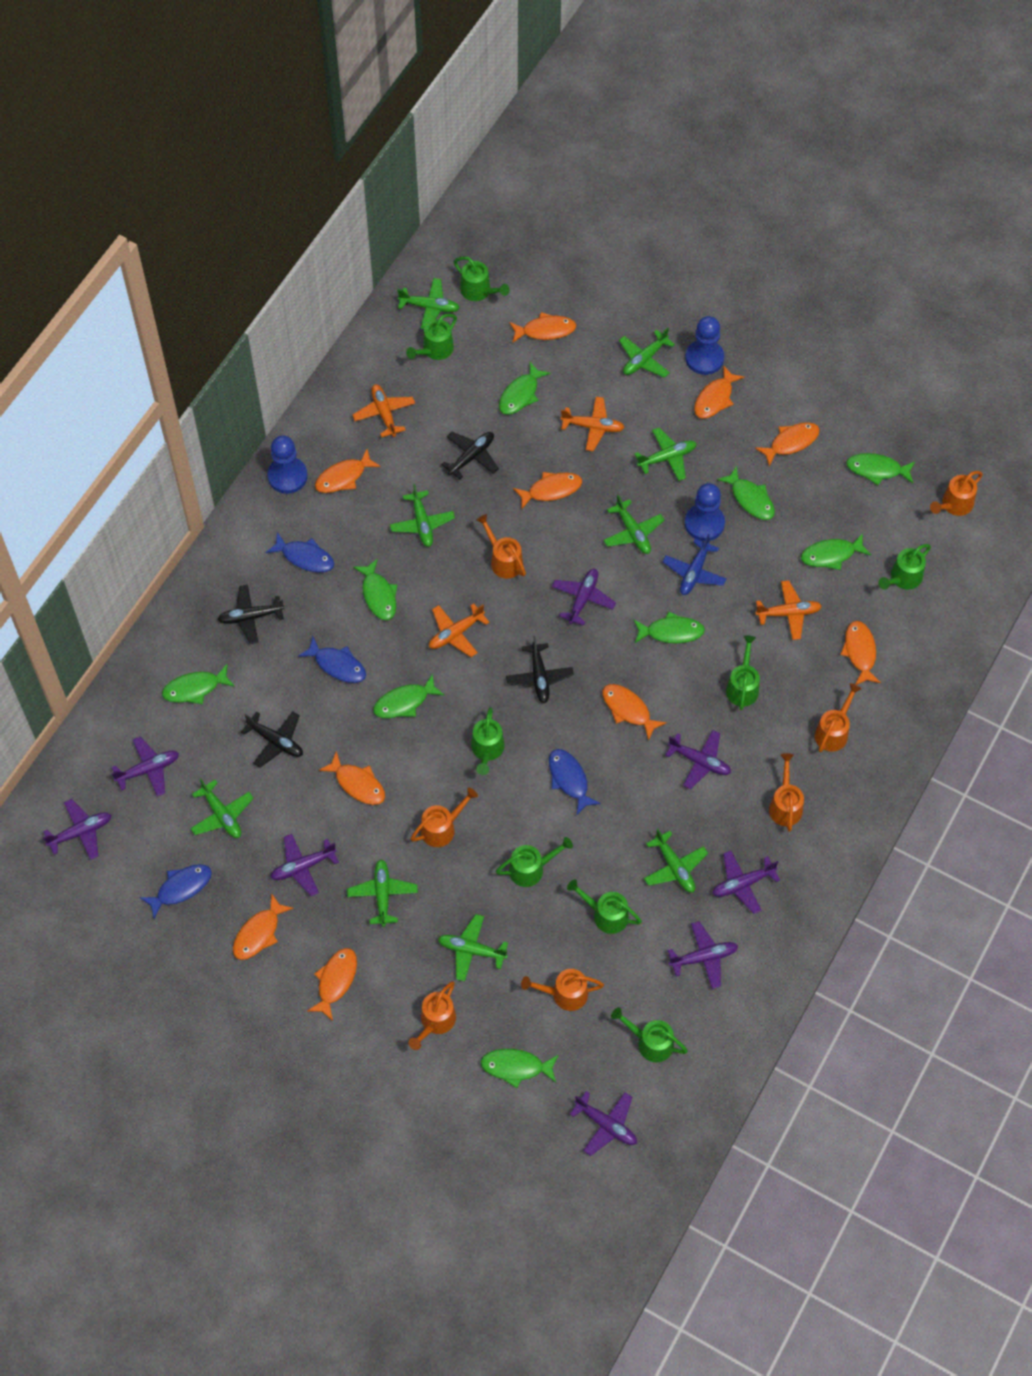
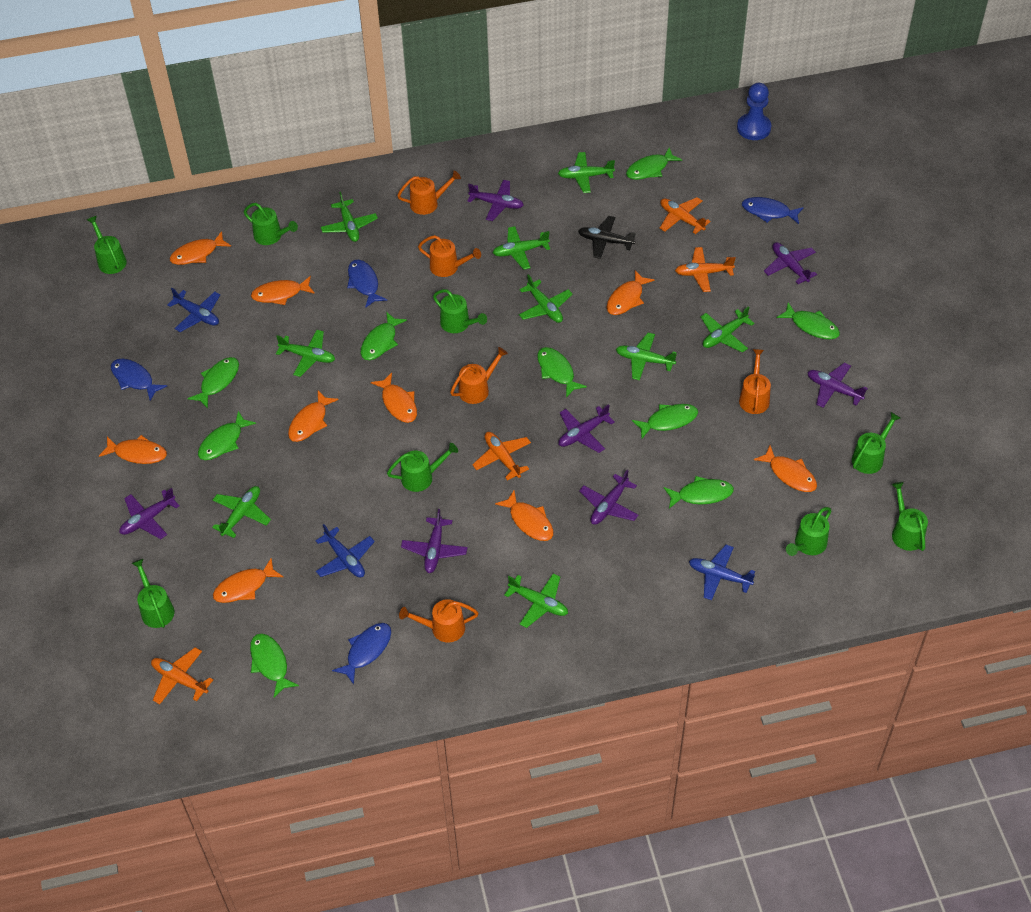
black plane: [217,585,284,644] [241,711,303,768] [441,432,499,479] [506,636,574,703] = 4 -> [578,216,636,259] = 1
blue pawn: [267,435,308,494] [685,316,724,375] [685,483,725,541] = 3 -> [737,83,771,140] = 1
blue plane: [663,534,726,595] = 1 -> [167,288,220,332] [316,524,375,578] [689,545,755,600] = 3
orange fish: [233,893,294,960] [307,948,357,1021] [315,449,381,493] [319,751,385,805] [509,312,576,343] [513,472,582,510] [602,684,667,741] [694,365,745,419] [755,422,820,466] [840,621,881,685] = 10 -> [99,435,167,464] [170,231,231,265] [213,558,283,603] [251,276,315,305] [288,391,338,442] [371,373,417,423] [495,490,554,541] [607,270,655,315] [754,445,817,492] = 9
orange watering can: [408,981,456,1050] [411,788,478,847] [476,514,526,579] [521,969,604,1011] [769,753,804,832] [815,683,861,752] [930,471,983,516] = 7 -> [397,170,461,215] [399,599,478,643] [418,235,481,277] [450,347,508,404] [739,349,771,414] = 5
purple plane: [43,799,111,860] [111,737,179,797] [270,834,339,896] [552,569,616,626] [570,1091,637,1156] [665,730,731,789] [668,921,738,989] [712,851,780,914] = 8 -> [119,488,180,539] [401,509,468,573] [467,180,523,221] [558,404,615,453] [579,470,638,525] [764,242,817,284] [807,363,868,408] = 7

